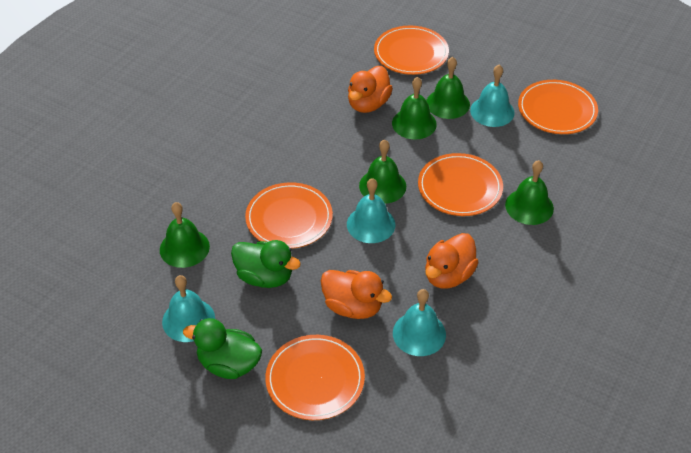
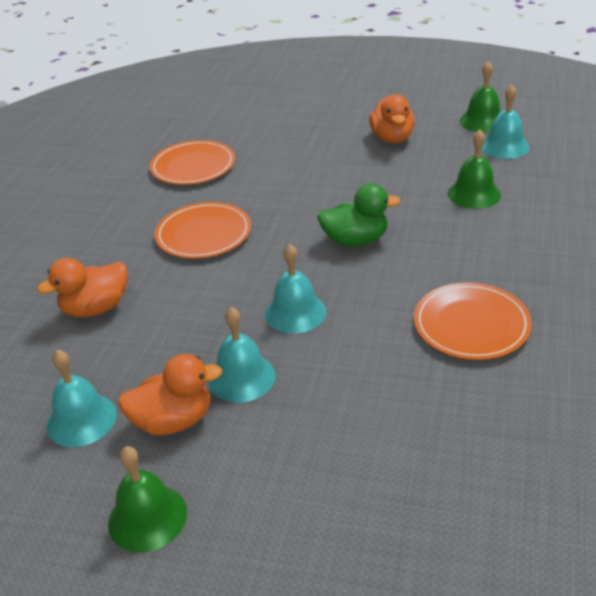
green bell: [160,202,210,268] [359,139,406,204] [392,77,437,139] [426,57,470,119] [505,160,554,225] = 5 -> [108,446,187,553] [448,129,501,209] [460,61,500,133] = 3
green duck: [183,318,262,379] [231,240,301,288] = 2 -> [317,183,401,247] = 1
orange plate: [245,182,333,249] [265,335,365,420] [374,26,449,75] [418,153,503,216] [518,80,598,134] = 5 -> [150,140,235,185] [154,202,251,259] [414,282,532,360] = 3

